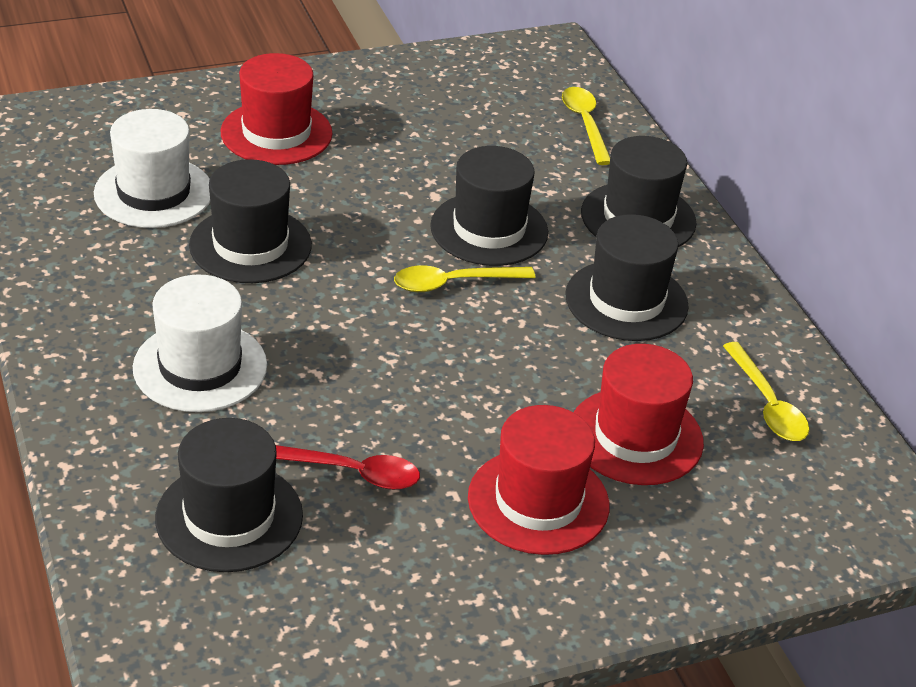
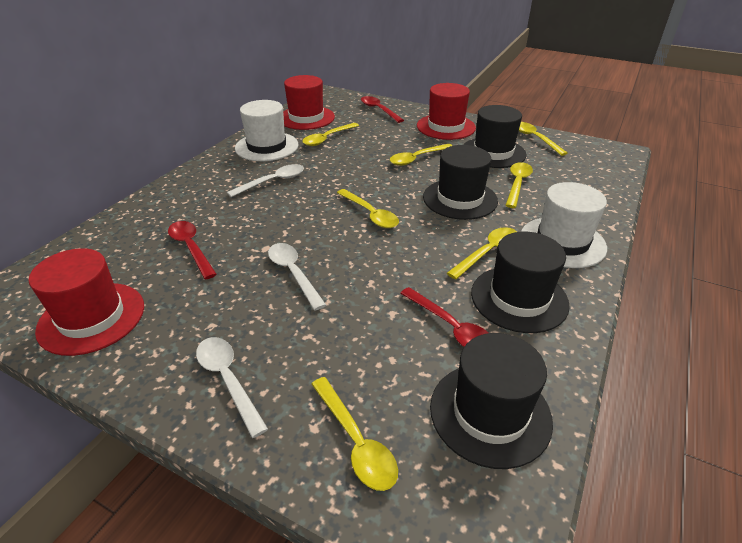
black hat: [155,418,303,572] [189,159,312,283] [430,146,548,266] [565,214,689,341] [581,136,696,247] = 5 -> [423,145,498,220] [430,333,553,469] [463,105,526,168] [471,232,570,333] = 4
red spoon: [276,445,420,490] = 1 -> [168,221,217,279] [361,96,404,123] [400,287,488,347] = 3
white spoon: none = 0 -> [196,337,268,438] [227,164,304,197] [268,243,326,311] = 3
yellow spoon: [394,265,535,292] [562,87,610,165] [723,342,809,441] = 3 -> [302,123,359,146] [312,377,398,491] [337,189,399,228] [390,144,452,166] [447,227,517,280] [505,162,533,208] [519,122,568,156] = 7

